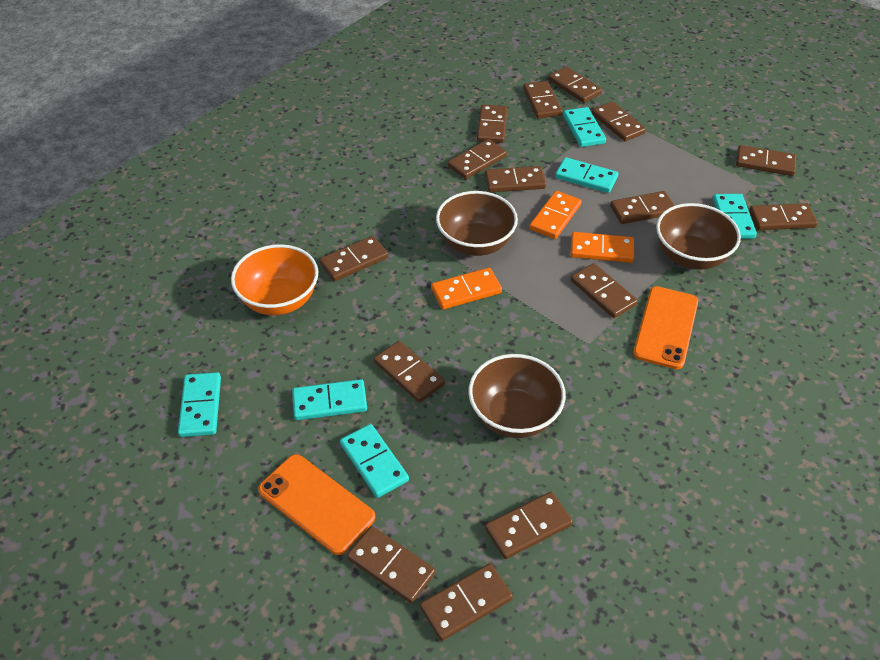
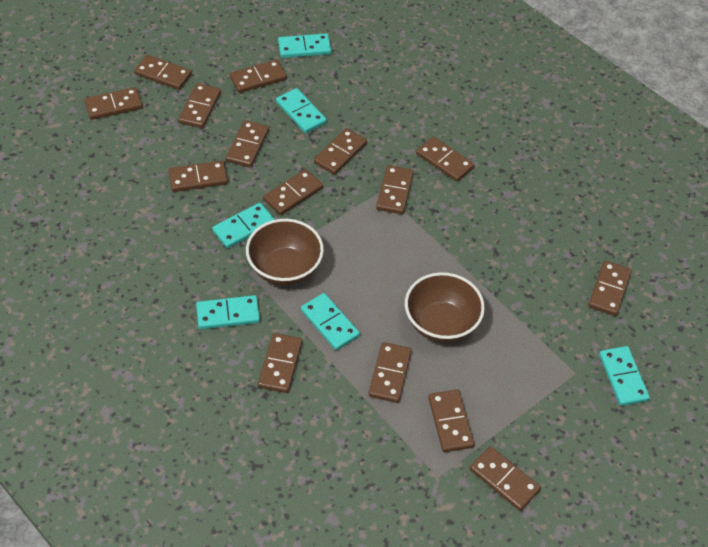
brown bowl: [436,191,518,256] [468,354,566,438] [656,203,741,270] = 3 -> [246,219,324,286] [405,272,485,343] = 2
orange bowl: [231,244,318,315] = 1 -> none = 0
orange domino: [431,268,502,309] [529,191,582,239] [570,232,634,263] = 3 -> none = 0
orange phone: [258,454,375,555] [633,286,698,369] = 2 -> none = 0

